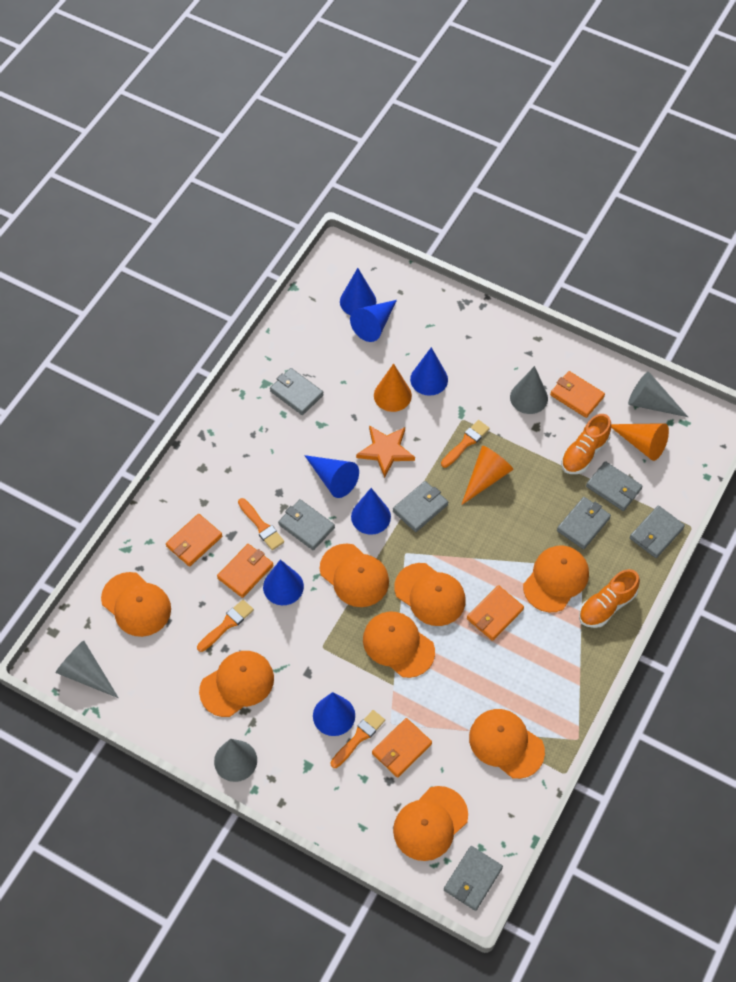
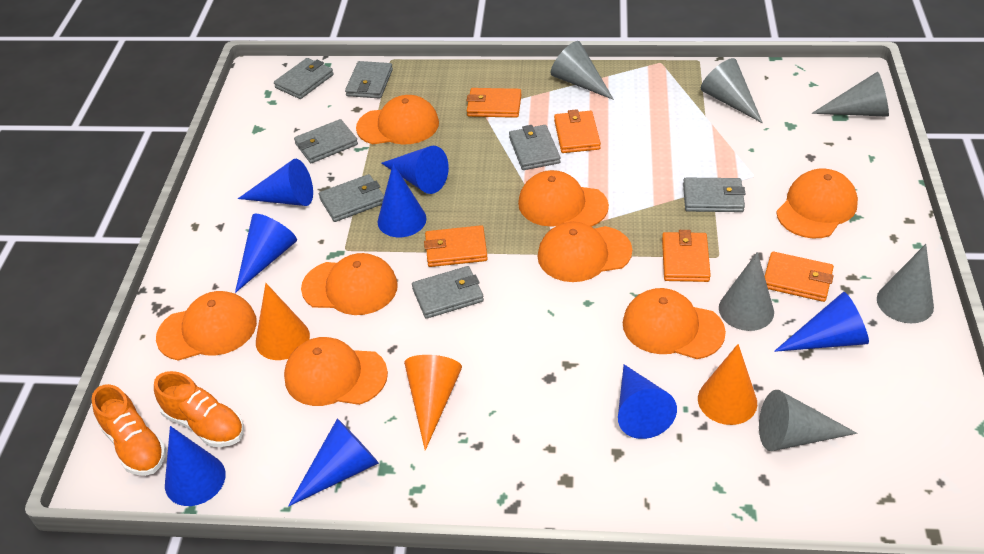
blue cone: [263,559,304,605] [304,455,359,498] [313,692,355,736] [340,268,376,315] [350,300,397,342] [351,488,391,535] [410,347,448,396] = 7 -> [165,426,226,506] [235,214,297,293] [238,159,313,206] [288,419,379,507] [378,163,427,237] [381,146,449,194] [618,364,677,439] [774,292,869,352] = 8
grey cone: [55,640,119,698] [214,739,257,782] [510,366,548,414] [628,372,688,417] = 4 -> [550,41,614,100] [701,58,763,123] [719,252,774,331] [759,390,857,451] [812,72,889,117] [877,244,934,323] = 6
orange brush: [197,600,254,652] [238,498,284,550] [331,710,385,768] [441,420,490,468] = 4 -> none = 0
orange star: [356,425,415,478] = 1 -> none = 0

